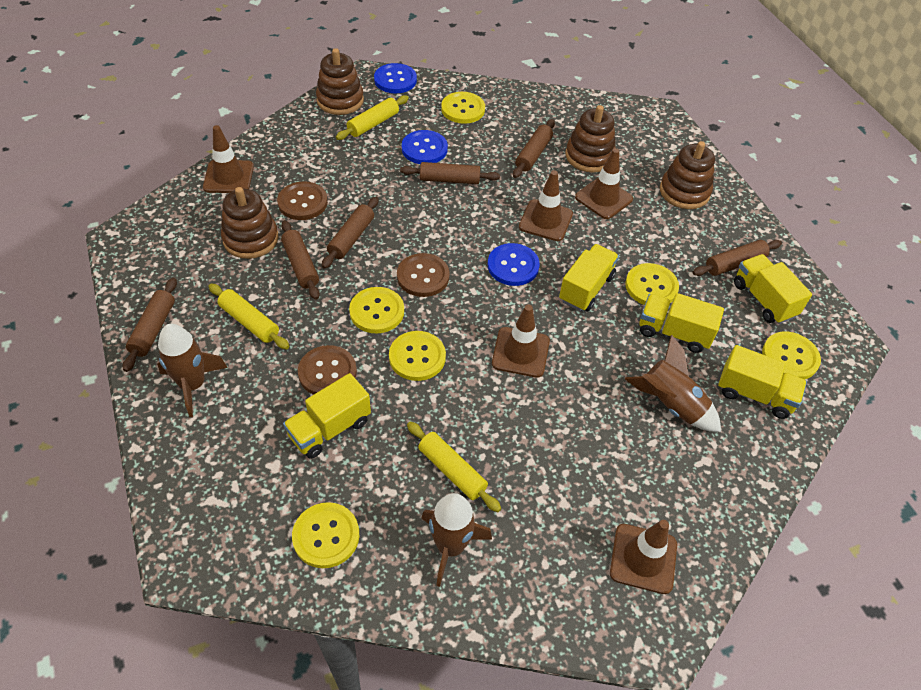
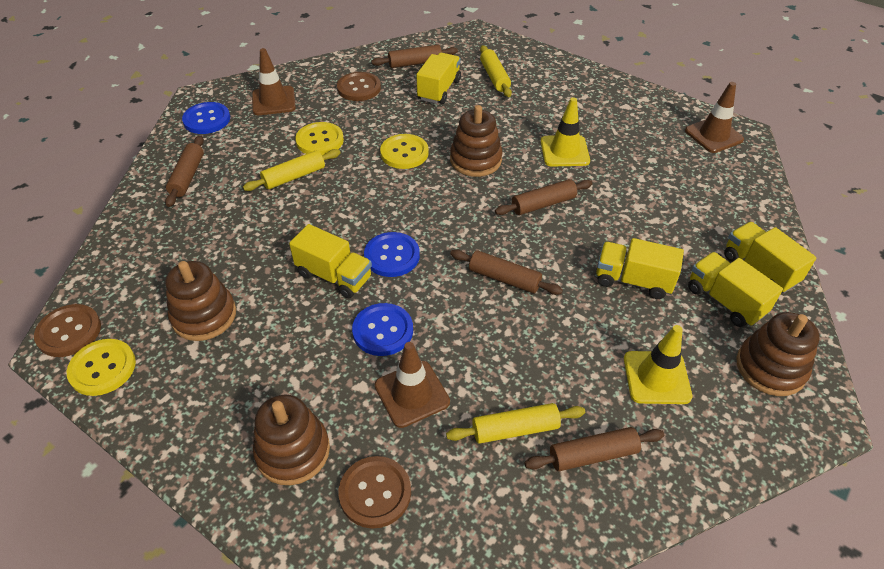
brown rocket: [157,324,228,417] [421,493,492,587] [625,335,721,432] = 3 -> none = 0
brown rolling pin: [123,278,177,372] [281,220,320,300] [322,197,379,269] [400,162,500,184] [513,119,555,178] [693,240,782,276] = 6 -> [165,135,204,207] [371,45,458,68] [450,249,563,295] [495,179,593,215] [524,427,664,471] = 5
brown traffic cone: [203,125,254,193] [492,304,550,378] [519,170,573,241] [575,148,633,219] [610,520,677,594] = 5 -> [252,48,296,115] [375,342,450,428] [685,82,744,153] = 3
yellow button: [292,502,359,568] [349,287,404,333] [389,331,446,381] [441,92,485,124] [625,263,679,305] [762,332,821,380] = 6 -> [67,339,136,396] [295,122,344,155] [380,134,429,169] = 3
yellow traffic cone: none = 0 -> [541,97,590,166] [624,325,692,404] = 2

